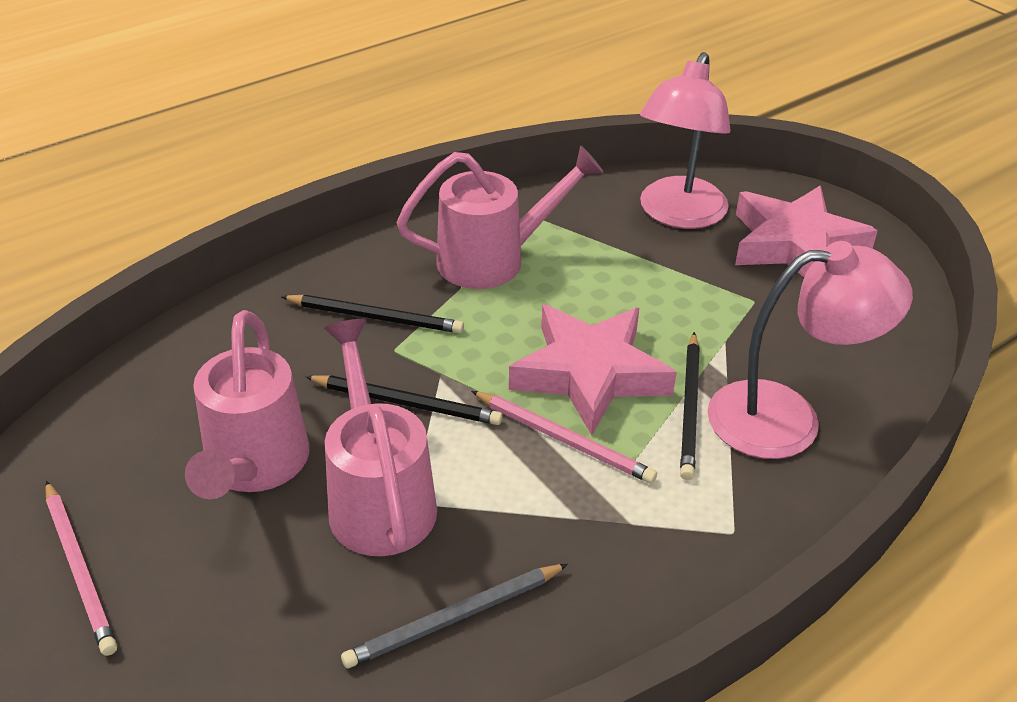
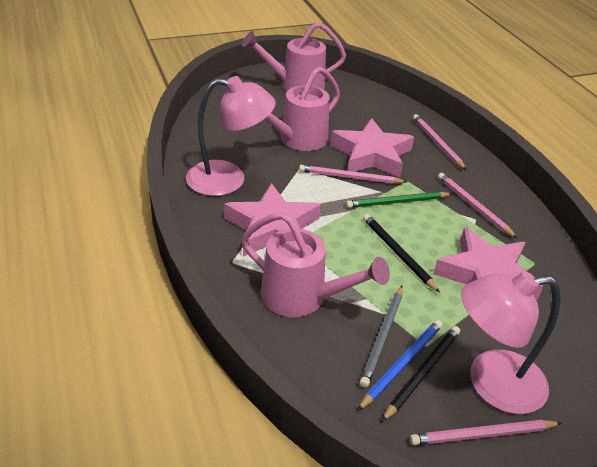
black pencil: [281,295,464,333] [305,375,503,425] [680,332,700,480] = 3 -> [363,214,440,293] [382,326,460,422] = 2
blue pencil: none = 0 -> [357,320,442,411] = 1
green pencil: none = 0 -> [346,192,452,208] = 1
pink pencil: [45,481,117,656] [472,391,657,483] = 2 -> [299,165,407,184] [410,420,561,446] [413,114,466,170] [438,173,518,239] = 4
pink star: [509,305,677,435] [735,186,878,277] = 2 -> [224,183,321,257] [330,118,414,177] [433,227,543,301] = 3

